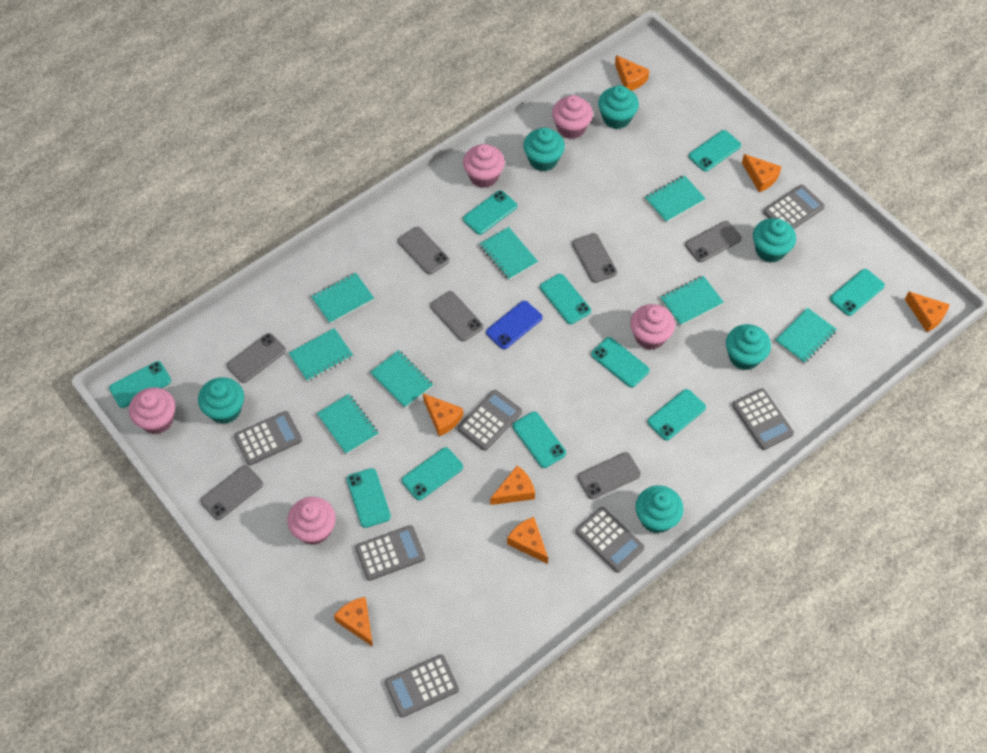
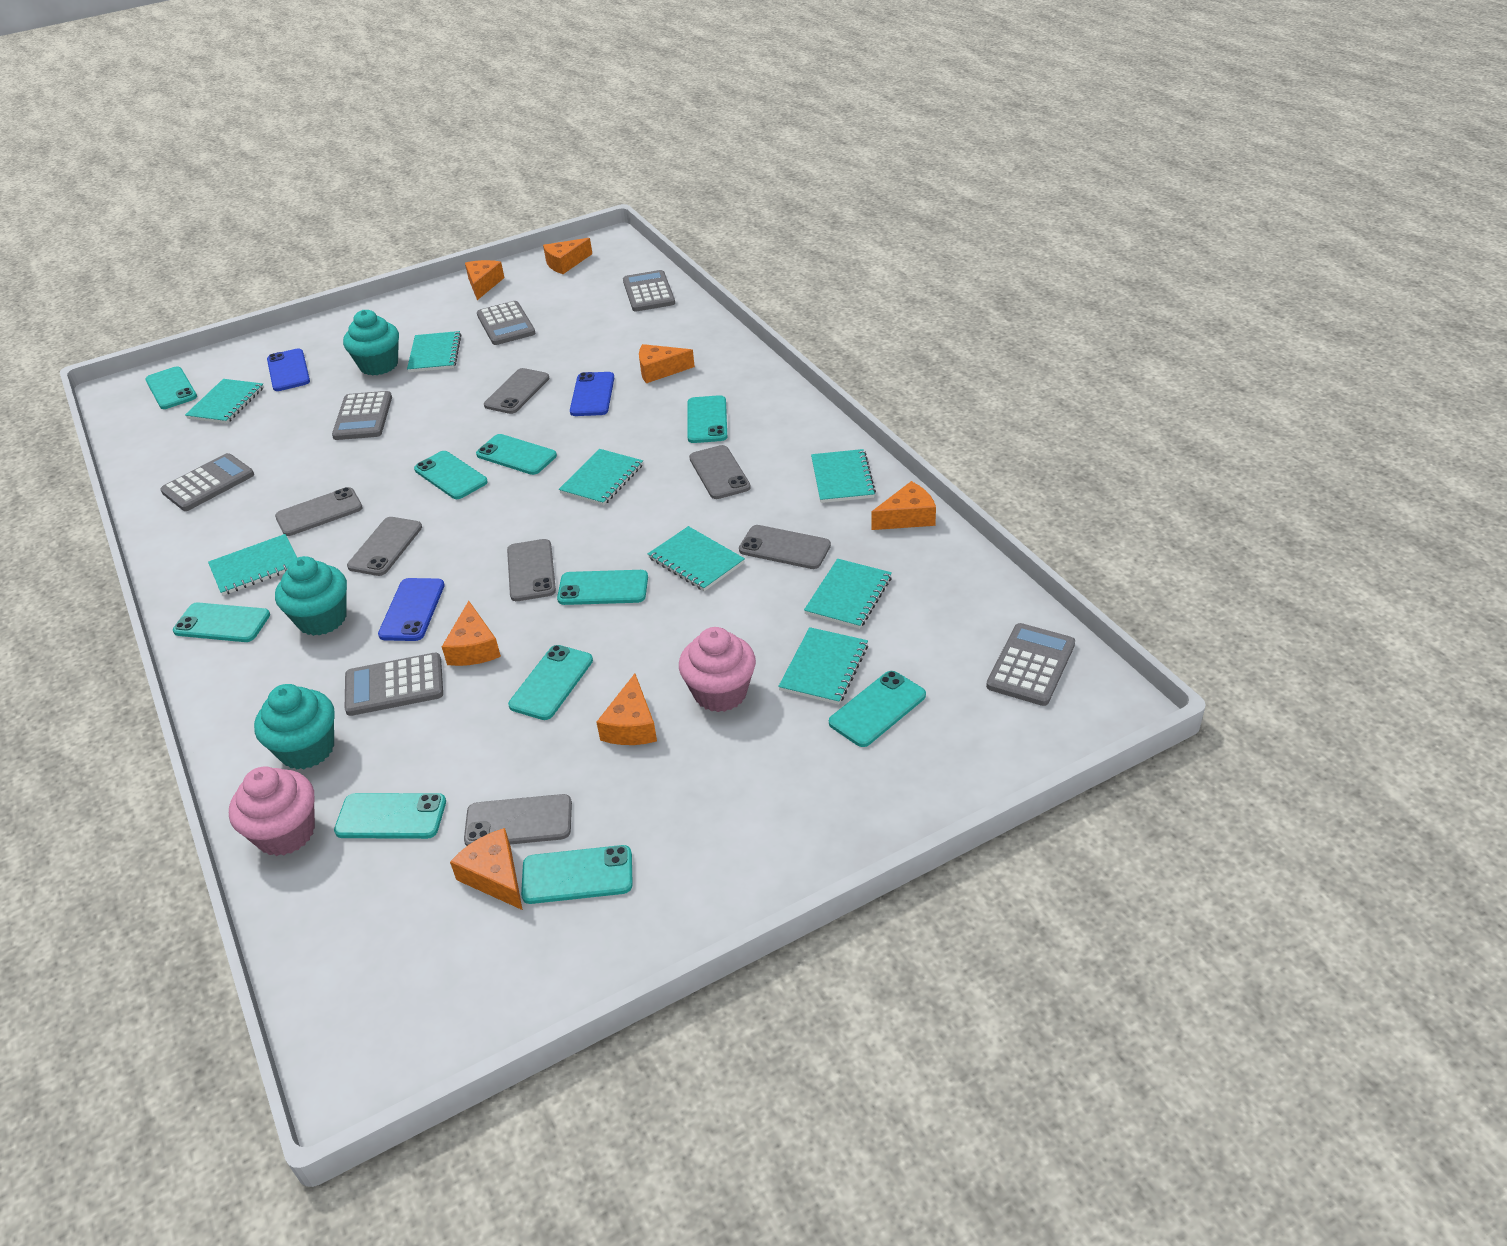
blue phone: [486,301,542,349] = 1 -> [267,348,310,391] [378,578,445,641] [570,372,614,416] = 3
grey calculator: [234,411,302,466] [355,525,425,581] [385,655,459,718] [458,390,522,451] [576,507,644,573] [732,388,794,450] [763,185,825,229] = 7 -> [160,453,254,511] [332,391,392,440] [345,653,443,716] [477,301,536,345] [623,270,675,312] [986,623,1075,706] = 6
pink cupcake: [129,387,175,434] [287,497,336,545] [463,144,505,188] [552,95,593,139] [630,304,675,350] = 5 -> [229,766,315,856] [679,627,756,712] = 2
turquoise cupcake: [198,377,244,424] [523,127,565,171] [598,85,639,129] [635,485,684,534] [726,324,771,370] [753,218,796,263] = 6 -> [254,684,335,769] [275,556,347,636] [343,310,399,376] = 3

